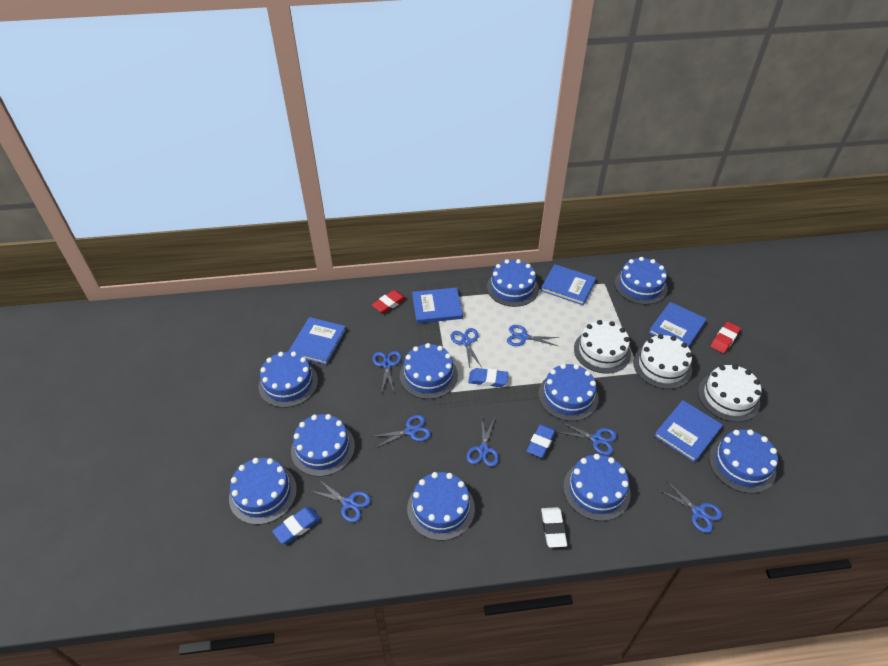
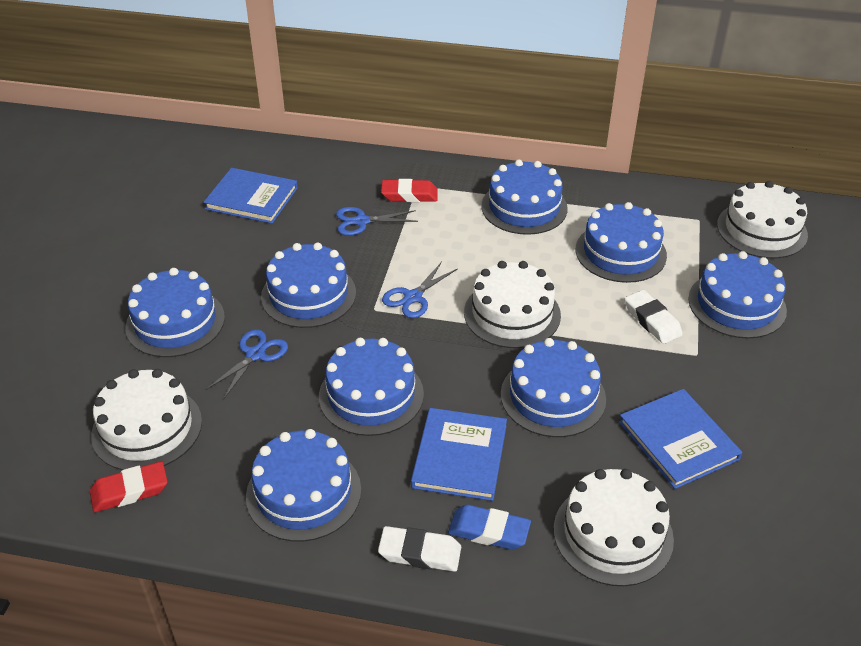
blue book: [288,317,346,365] [412,287,463,323] [541,264,596,305] [649,302,707,348] [654,400,723,463] = 5 -> [204,168,298,224] [411,408,507,501] [619,389,742,489] = 3
blue cake: [229,458,297,525] [259,352,318,408] [291,414,355,477] [400,343,458,399] [407,472,475,541] [487,259,539,307] [538,364,598,421] [563,454,631,521] [615,257,667,305] [709,429,778,493] = 10 -> [125,268,225,357] [246,429,361,542] [261,242,356,328] [319,338,424,436] [482,159,568,235] [501,338,606,437] [576,202,667,283] [688,251,787,339] = 8
blue eraser: [272,507,321,544] [468,368,508,387] [527,424,556,458] = 3 -> [448,505,531,550] = 1
blue scissors: [311,480,371,522] [371,415,431,448] [372,351,401,394] [450,328,481,368] [466,418,499,467] [507,325,559,346] [557,421,617,455] [659,480,722,533] = 8 -> [205,329,288,399] [336,207,418,236] [382,262,458,318] = 3
white cake: [574,320,631,374] [633,334,692,389] [698,364,761,422] = 3 -> [91,369,202,470] [464,261,561,348] [554,469,674,586] [717,181,808,258] = 4
white eraser: [541,507,567,548] = 1 -> [378,526,461,572] [625,290,683,344] = 2

